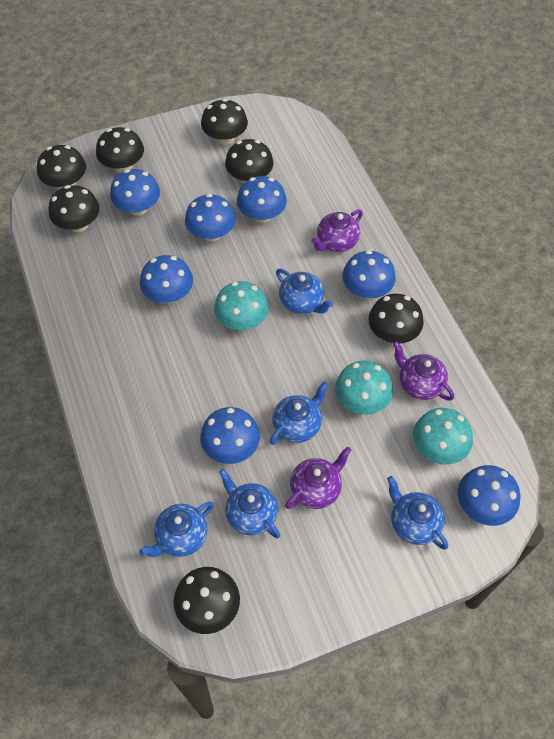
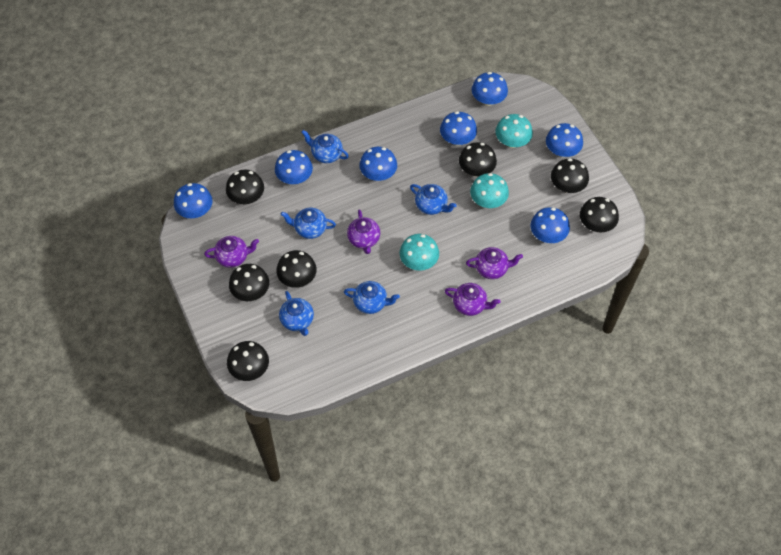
purple teapot: [285,447,351,509] [311,209,363,252] [393,341,454,401] = 3 -> [204,236,259,268] [347,209,380,254] [445,283,500,316] [466,247,523,279] = 4

